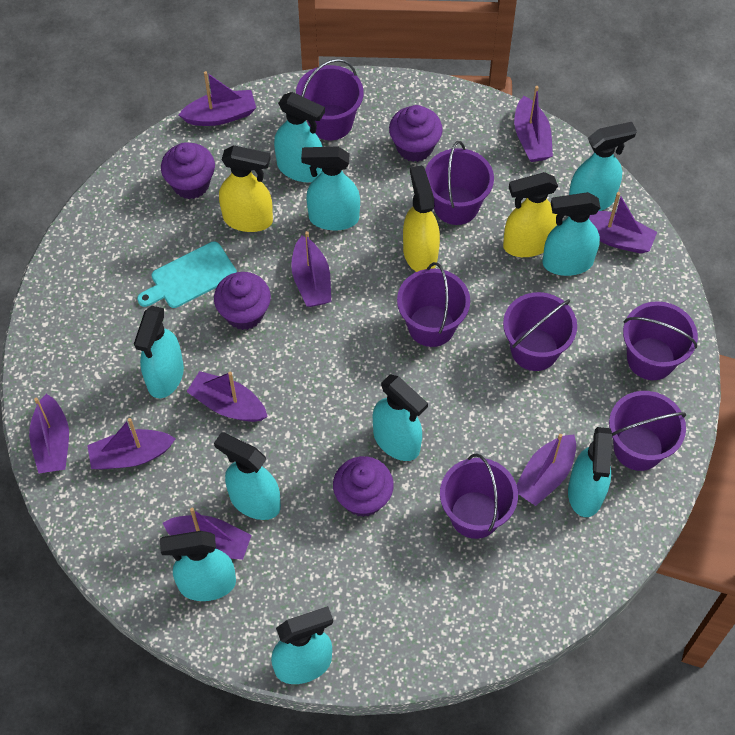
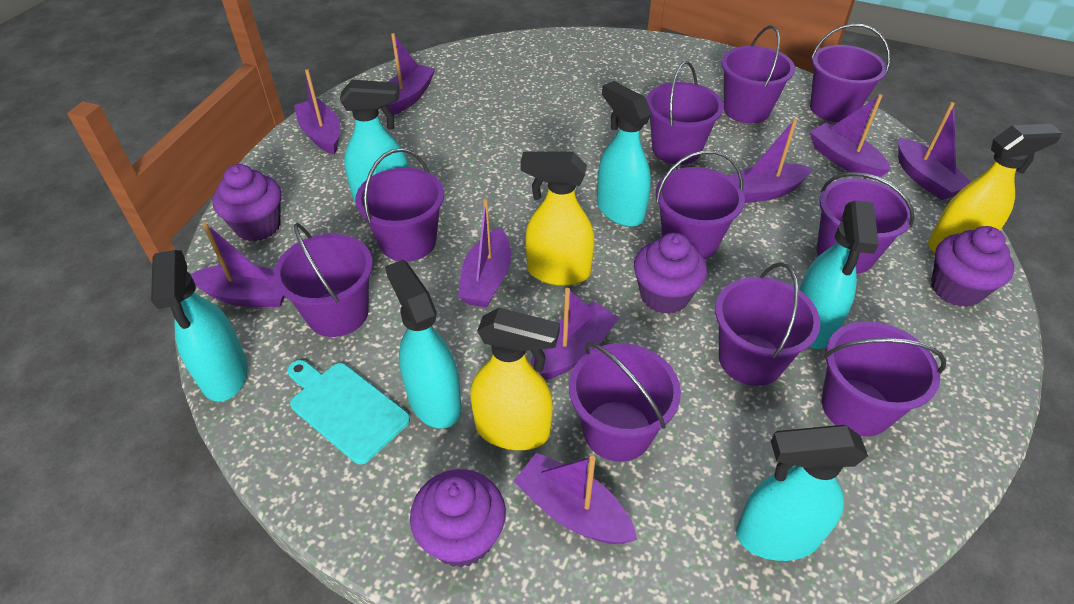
purple bucket: [296,59,363,140] [397,262,470,347] [425,141,494,225] [440,453,518,539] [503,292,577,371] [609,391,686,471] [623,301,698,380] = 7 -> [274,223,373,337] [355,148,444,262] [569,342,681,462] [646,61,724,165] [656,150,745,259] [715,262,821,386] [721,25,795,123] [810,23,890,122] [817,172,915,274] [822,321,946,437] = 10
turquoise spray bottle: [134,306,184,398] [160,531,236,601] [214,432,281,520] [271,606,333,684] [274,92,325,182] [301,147,360,230] [373,374,428,461] [543,192,601,276] [568,427,612,517] [569,122,637,211] = 10 -> [151,250,248,402] [340,80,409,204] [385,260,462,429] [597,81,652,227] [736,425,868,561] [799,201,879,349] = 6

